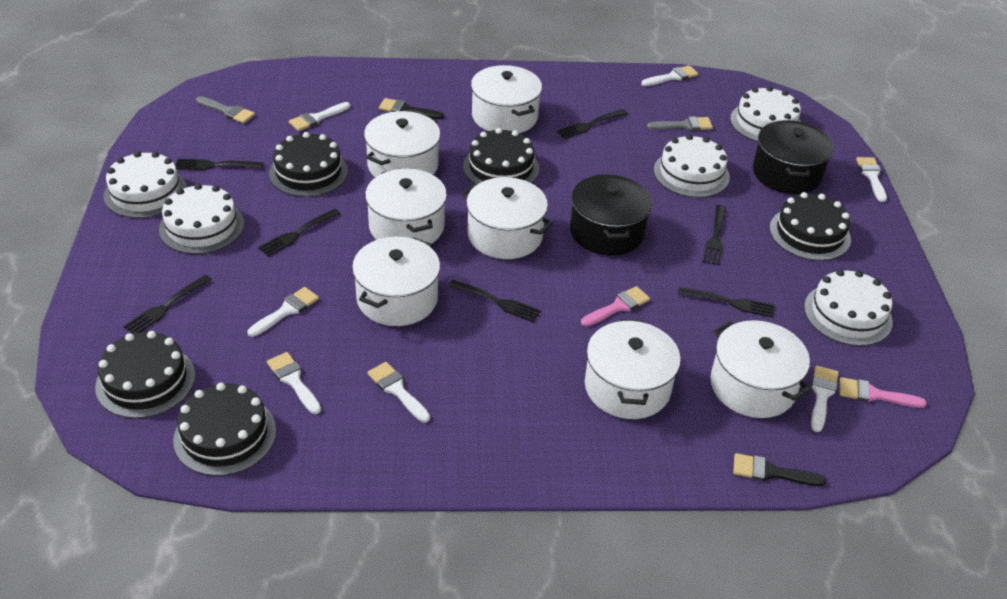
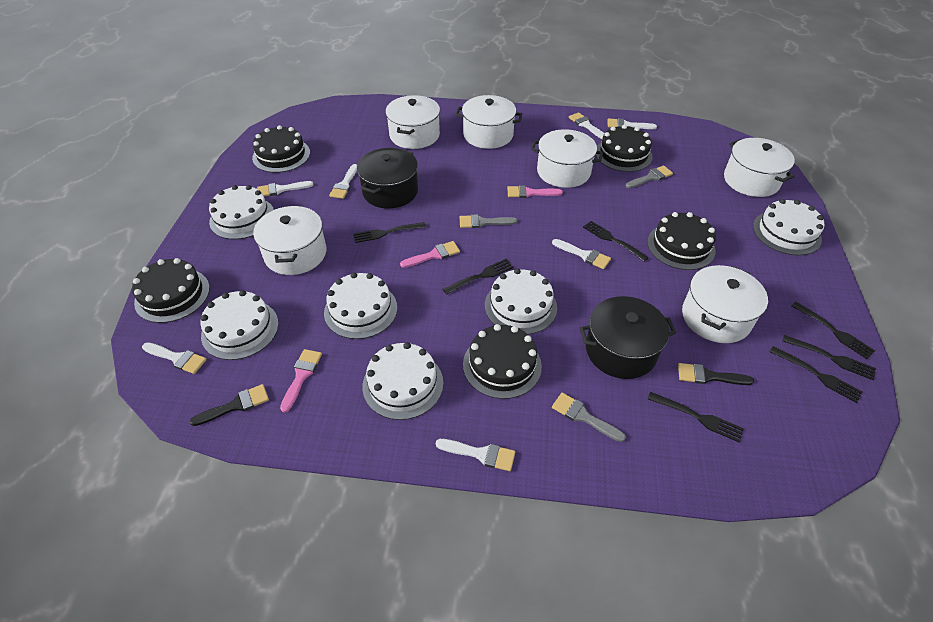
grey brush: [196,96,255,123] [647,116,713,131] = 2 -> [460,214,518,228] [552,393,626,442] [626,166,673,188] = 3
pink brush: [581,286,650,327] [840,377,927,408] = 2 -> [280,349,322,412] [400,241,460,268] [507,185,563,198] = 3
white cake: [104,151,187,218] [159,183,244,254] [654,134,730,198] [730,86,801,142] [804,269,893,346] = 5 -> [200,290,279,360] [209,185,274,239] [324,273,397,339] [362,342,443,420] [485,268,557,335] [753,199,825,256] = 6
white pot: [352,237,440,326] [364,111,441,177] [365,169,447,244] [462,177,553,259] [471,65,542,133] [585,319,681,419] [710,320,811,418] = 7 -> [253,206,326,275] [385,95,440,149] [455,95,522,149] [531,129,603,188] [682,265,768,343] [724,138,795,197] = 6

